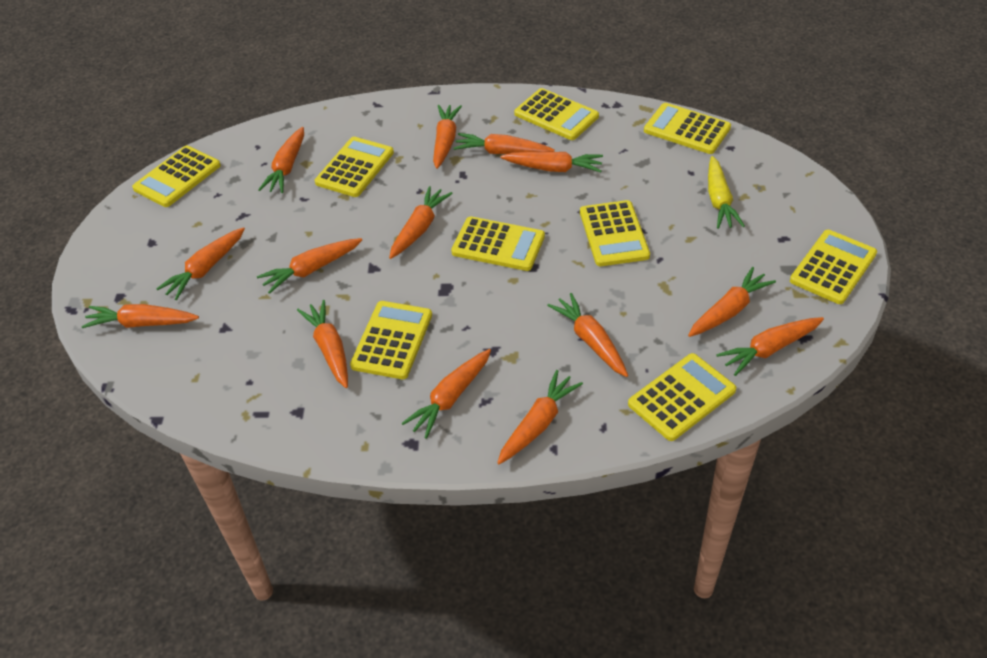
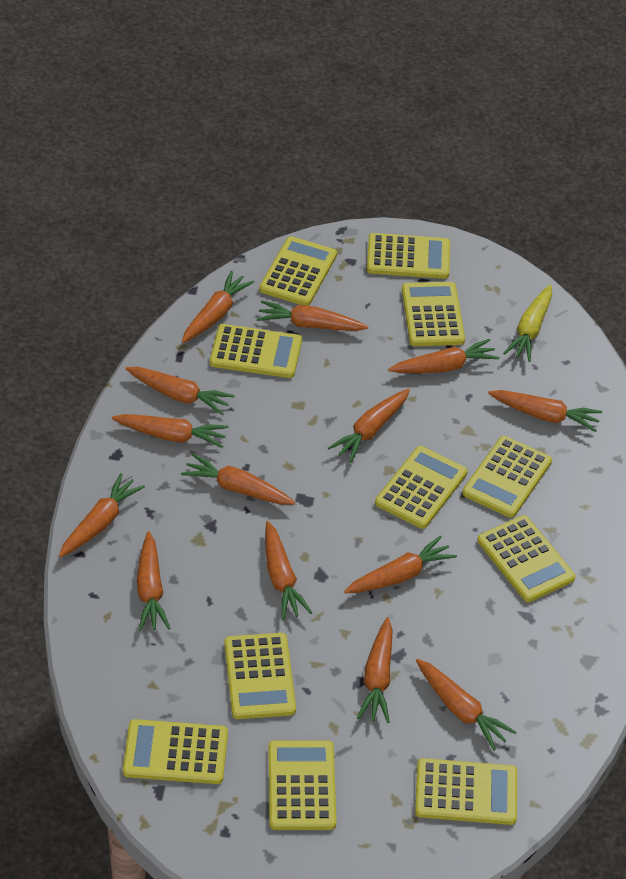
yellow calculator: [132,146,221,207] [315,137,394,197] [350,301,432,379] [451,216,545,271] [514,88,599,140] [580,200,650,266] [628,353,736,441] [644,103,731,154] [790,230,877,304] = 9 -> [123,719,228,784] [210,324,302,378] [225,633,296,719] [259,236,337,306] [268,740,336,830] [367,233,450,279] [375,446,468,529] [402,282,465,346] [415,758,517,825] [462,436,552,518] [477,515,575,602] = 11

